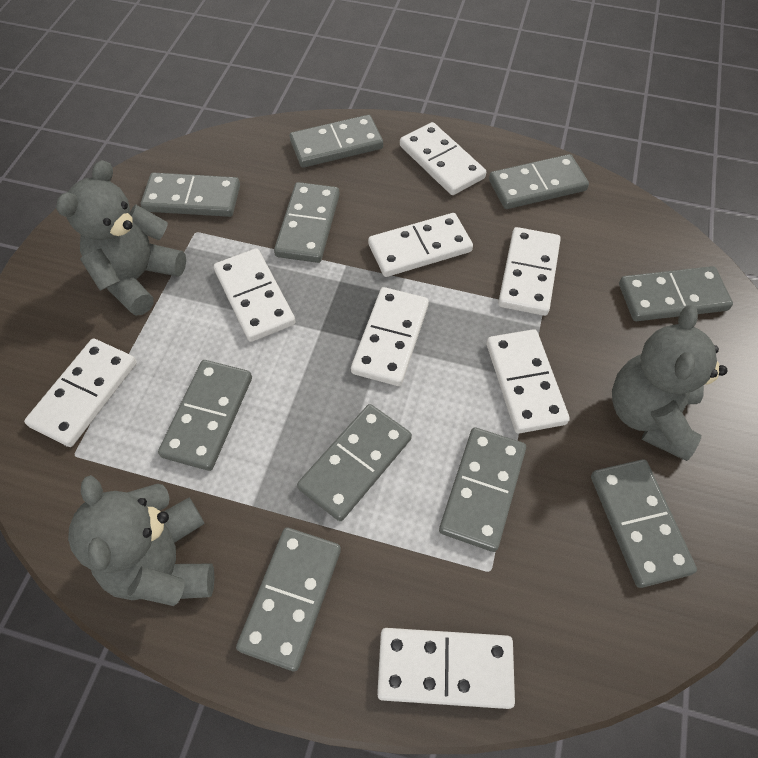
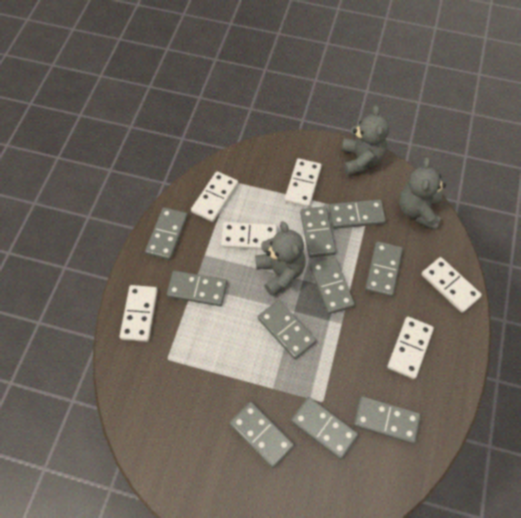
white domino: [24,339,137,447] [214,248,296,342] [351,287,429,386] [368,213,473,277] [377,628,515,709] [400,122,486,195] [486,329,570,433] [498,227,561,316] = 8 -> [120,285,158,342] [191,171,238,222] [221,222,277,250] [284,158,322,208] [387,317,434,379] [421,257,482,313] = 6

